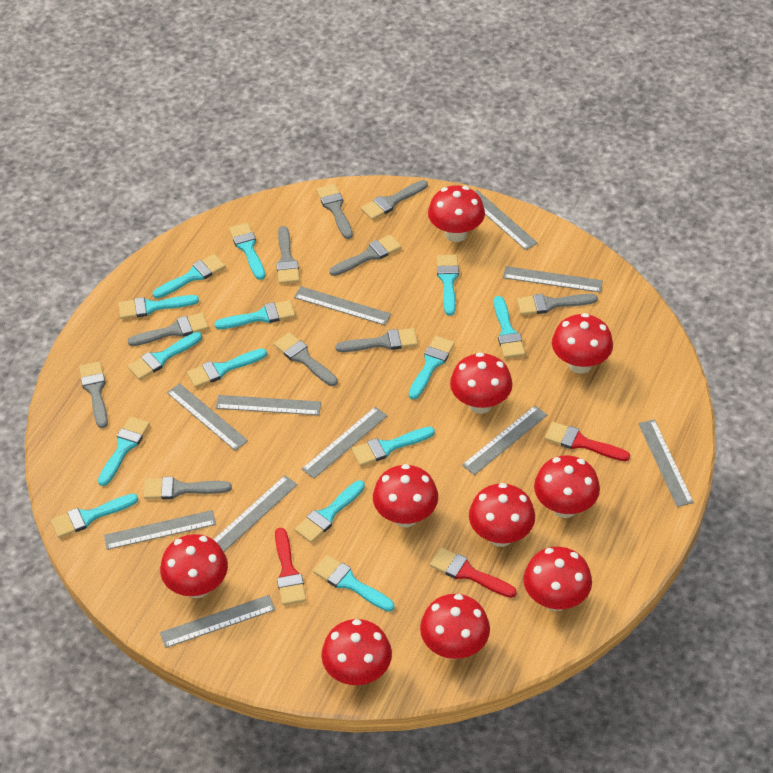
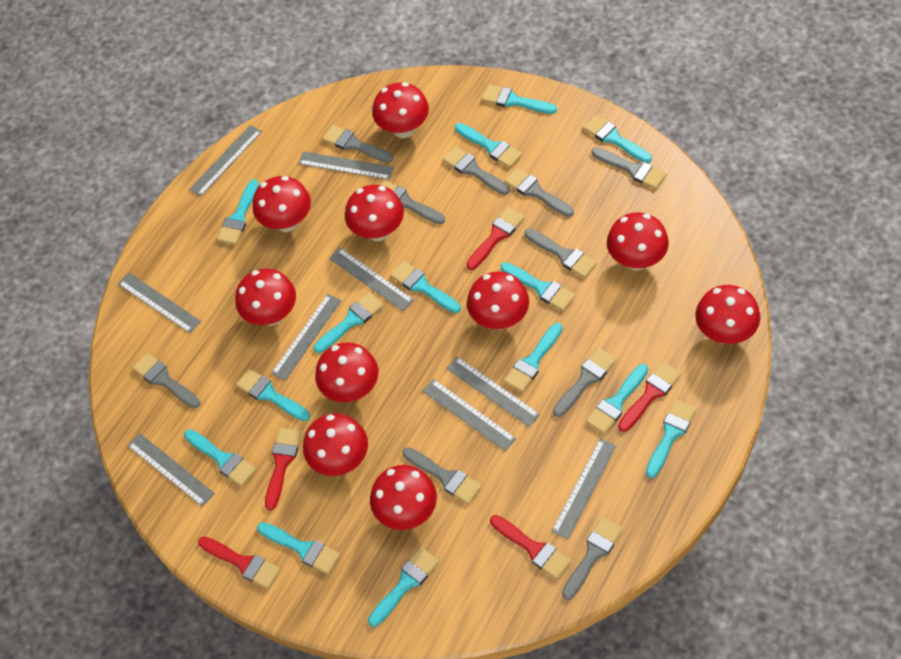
grey ruler: [104,510,216,550] [160,595,275,648] [167,383,248,451] [213,475,298,552] [216,395,321,415] [294,286,391,325] [302,407,388,479] [462,406,547,475] [475,190,538,250] [503,266,603,293] [638,419,694,507] = 11 -> [118,273,201,333] [127,433,215,507] [189,125,262,197] [271,294,342,381] [298,151,394,180] [329,248,414,311] [423,379,516,451] [446,356,540,427] [551,438,616,539] = 9
red brush: [275,528,306,605] [430,547,517,598] [545,422,630,461] = 3 -> [198,537,281,589] [265,428,302,510] [466,207,525,270] [490,515,571,579] [618,362,681,432] = 5

